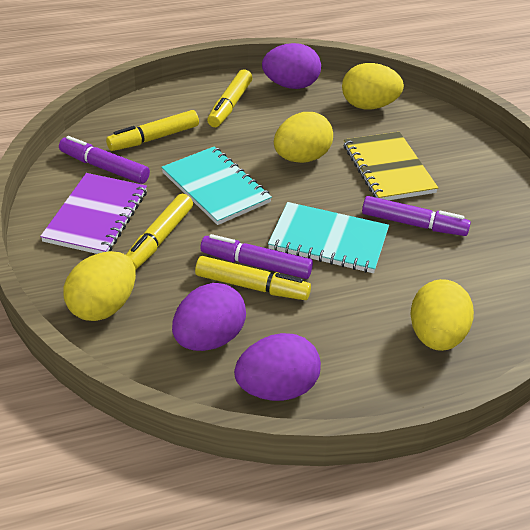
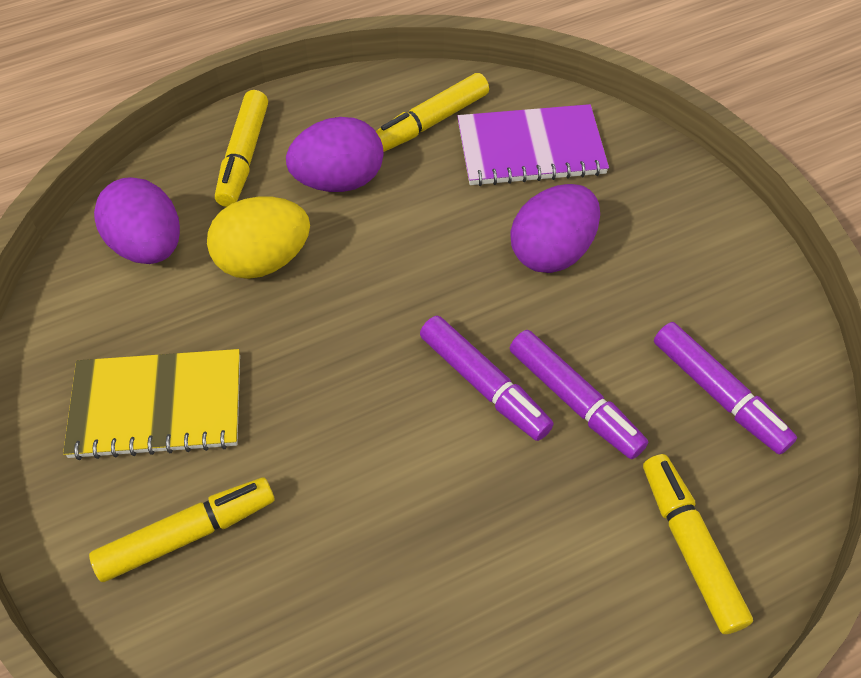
turquoise notebook: [161,146,272,225] [268,202,389,273] = 2 -> none = 0
yellow egg: [63,251,136,321] [274,112,333,163] [342,63,404,109] [410,279,474,351] = 4 -> [207,197,310,279] = 1

